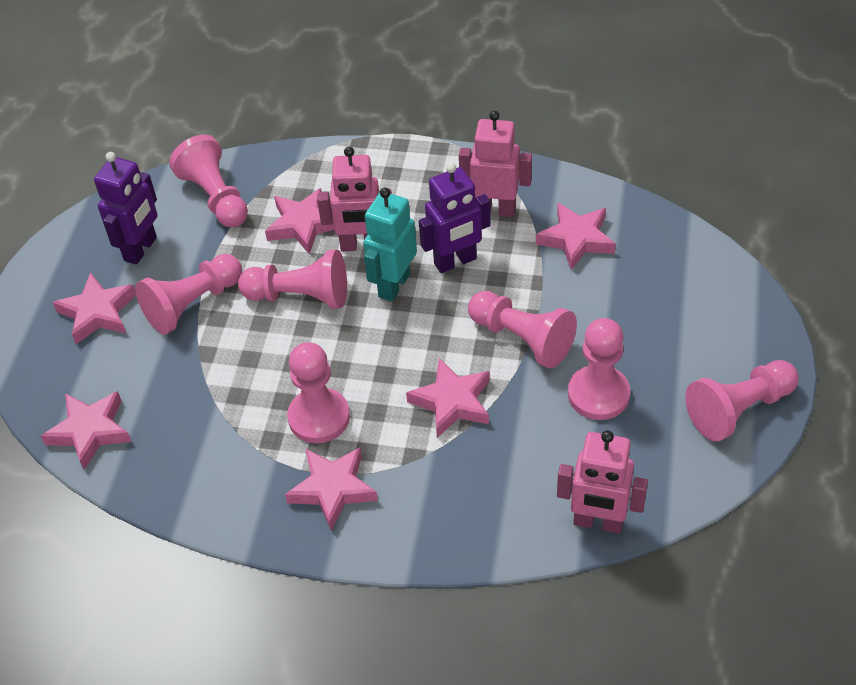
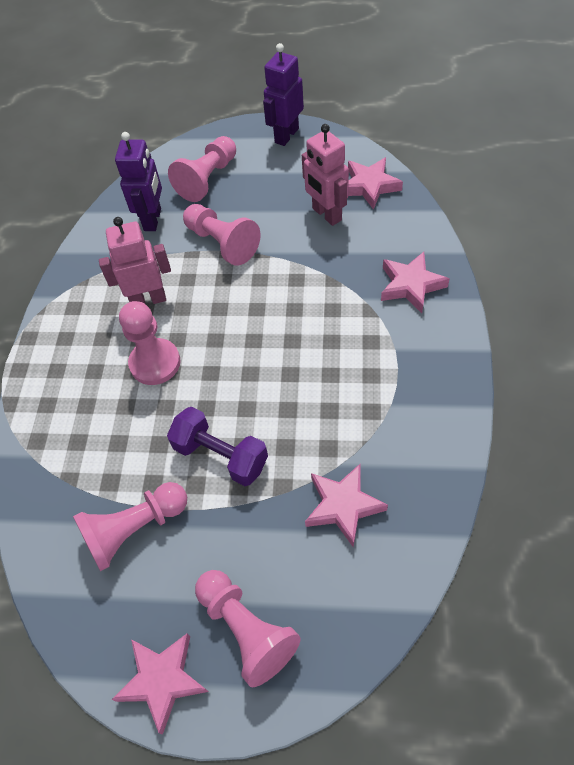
pink pawn: [135,254,242,335] [169,135,248,228] [238,250,347,308] [287,342,350,443] [468,291,577,368] [568,318,630,420] [685,360,799,442] = 7 -> [73,482,187,571] [119,301,180,385] [168,136,236,202] [183,204,261,266] [195,570,300,687] = 5
pink robot: [317,147,392,252] [459,111,532,217] [557,430,648,533] = 3 -> [99,217,171,304] [302,124,349,226] = 2
pink star: [41,391,132,470] [53,272,136,344] [265,188,334,255] [285,447,378,530] [406,358,490,438] [536,203,616,270] = 6 -> [112,633,209,735] [305,464,388,547] [348,157,403,210] [381,252,449,313] = 4
purple dumbbell: none = 0 -> [167,407,268,486] = 1
turquoise robot: [363,188,417,302] = 1 -> none = 0

